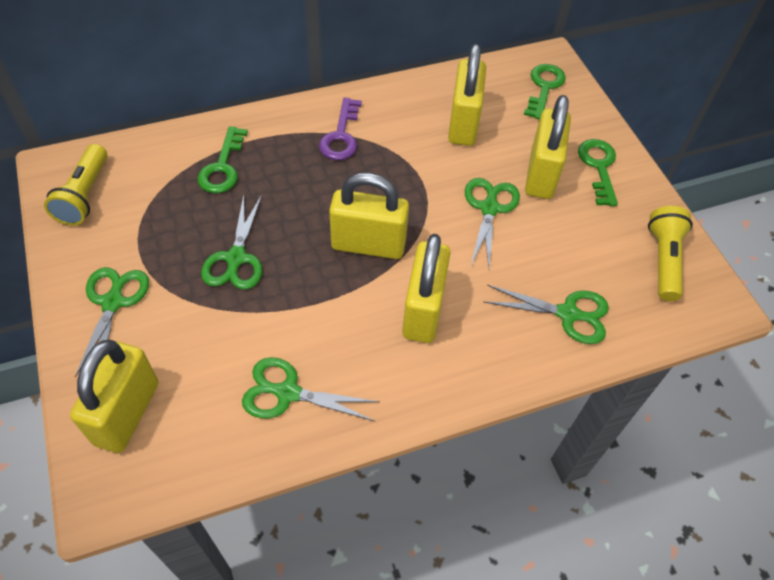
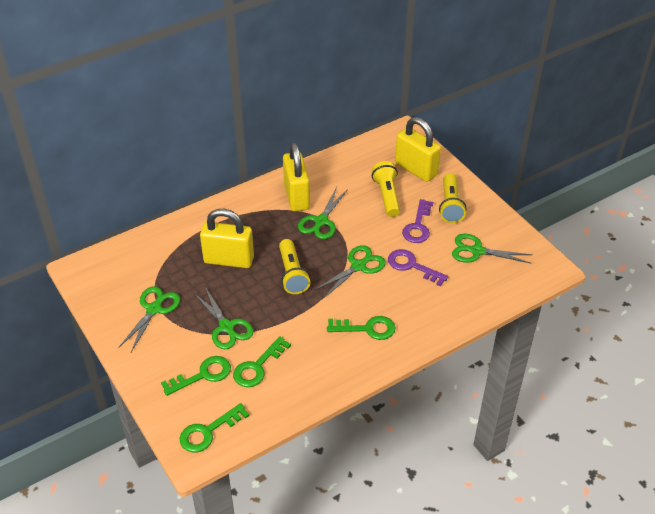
green key: [197,126,248,193] [524,64,566,120] [578,139,618,206] = 3 -> [161,356,231,396] [179,403,250,453] [233,336,291,387] [327,316,395,340] = 4
purple key: [319,98,362,160] = 1 -> [388,249,448,286] [402,199,433,243] = 2
yellow flashlight: [44,144,108,226] [648,206,693,301] = 2 -> [279,239,310,294] [372,161,400,217] [439,173,466,223] = 3
yellow padlock: [70,340,158,453] [329,173,409,259] [402,234,450,343] [448,44,486,146] [525,95,571,199] = 5 -> [200,209,254,268] [283,142,310,211] [395,117,441,182] = 3

